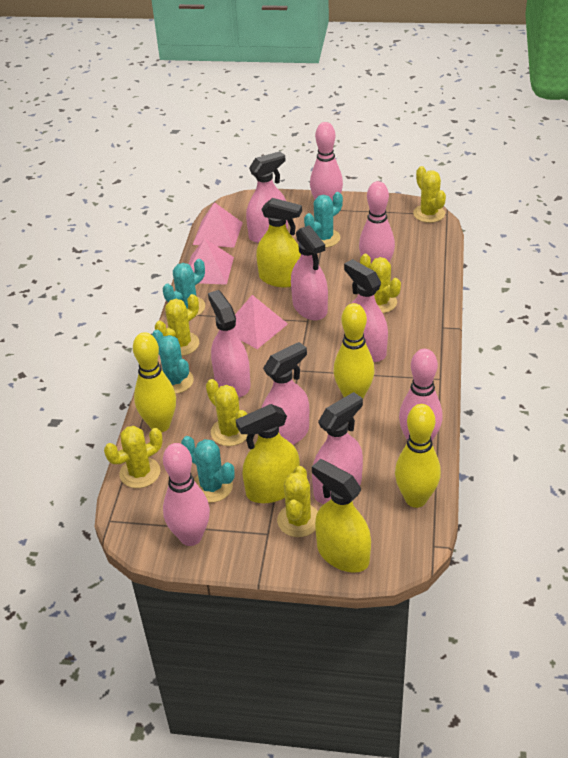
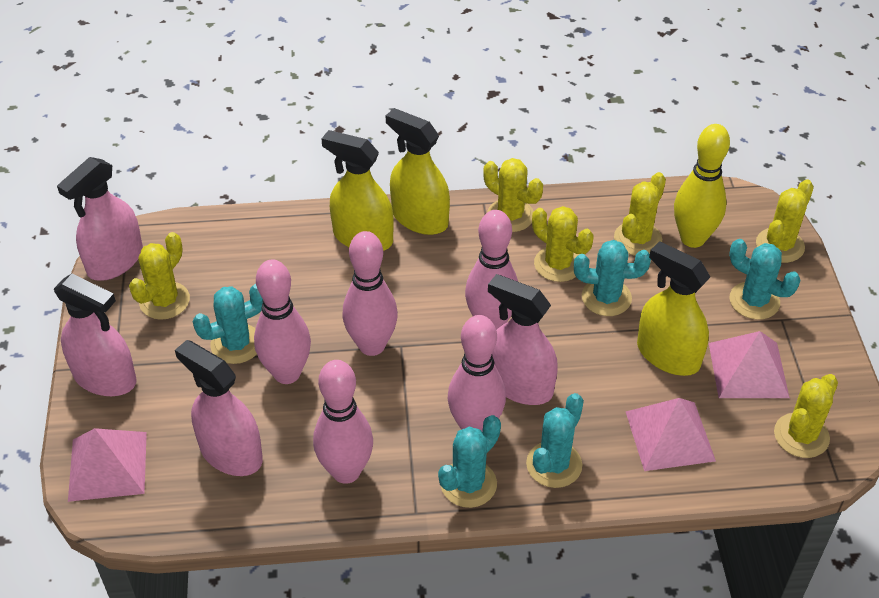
pink bowling pin: [163,443,210,546] [310,122,343,201] [359,181,395,263] [399,349,443,441] = 4 -> [254,260,311,384] [313,360,373,484] [342,231,398,356] [448,315,506,431] [465,210,518,329] = 5
pink spray bottle: [208,290,250,397] [246,151,288,243] [261,342,309,445] [291,225,328,320] [312,392,363,504] [344,259,388,362] = 6 -> [54,274,137,396] [57,157,143,281] [175,340,263,476] [488,274,558,405] = 4
turquoise cactus: [152,330,194,394] [163,259,205,317] [181,436,234,503] [304,192,343,248] = 4 -> [193,284,263,364] [438,415,501,508] [526,393,584,488] [574,240,651,316] [729,239,801,320] = 5
yellow bowling pin: [133,332,176,432] [333,303,375,399] [395,404,441,508] = 3 -> [674,124,730,248] = 1

